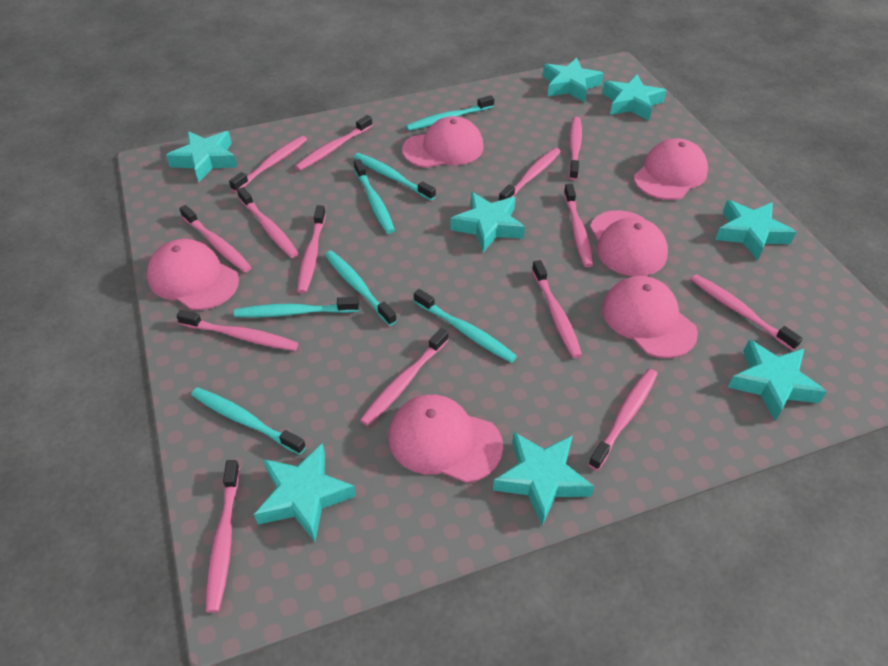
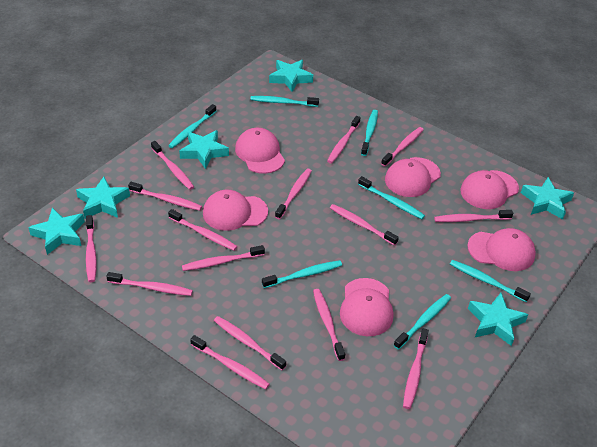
pink toothbrush: [176,310,298,351] [179,205,252,272] [206,460,240,613] [229,136,307,192] [237,187,299,258] [295,115,373,171] [297,205,326,294] [360,328,449,426] [499,148,561,201] [532,260,582,358] [564,184,593,267] [569,117,582,180] [588,369,657,470] [691,274,803,351] = 14 -> [86,215,96,282] [106,272,193,296] [128,182,202,211] [151,141,194,190] [168,209,238,251] [182,245,265,271] [190,335,270,389] [214,316,286,370] [275,169,312,219] [313,289,345,361] [327,116,361,163] [330,204,399,246] [381,127,424,167] [403,328,429,409] [434,210,513,222] = 15
turquoise star: [166,131,237,182] [254,443,356,542] [450,192,525,252] [493,432,594,526] [543,58,604,102] [602,74,667,120] [715,200,796,260] [728,340,827,421] = 8 -> [28,208,85,255] [76,177,130,219] [179,130,229,169] [269,60,313,92] [468,293,528,346] [521,177,574,219] = 6

